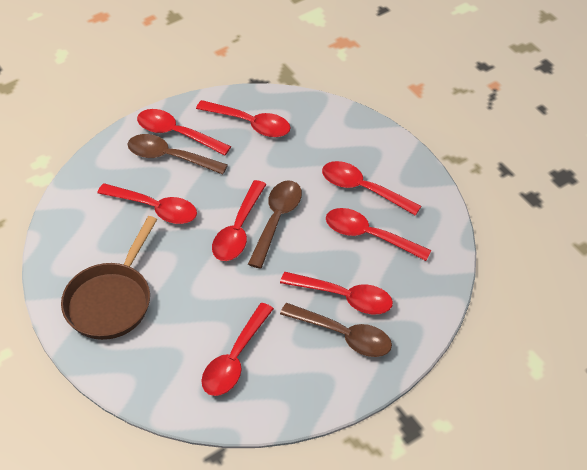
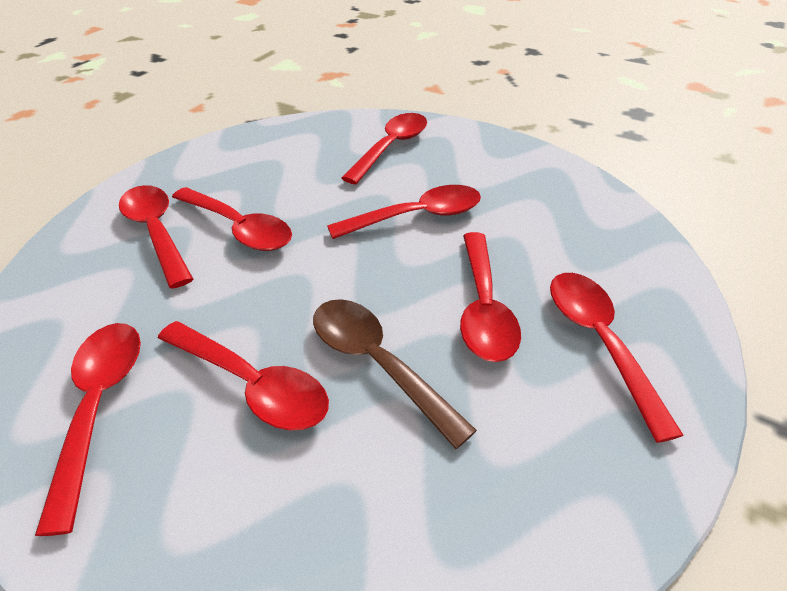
brown pan: [61,216,157,340] = 1 -> none = 0
brown spoon: [127,134,228,174] [248,180,302,269] [280,303,392,357] = 3 -> [313,299,477,449] = 1

